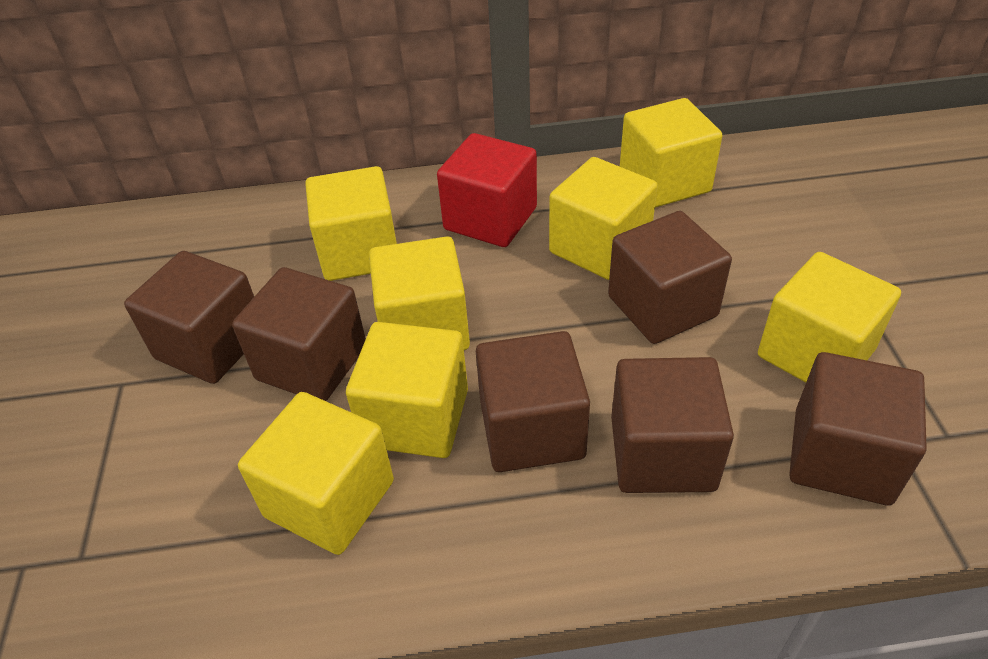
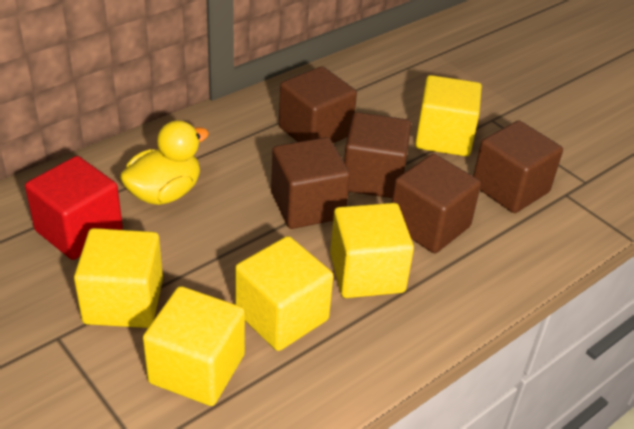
brown cube: [124,251,254,384] [232,267,366,401] [476,331,590,472] [608,211,732,344] [611,357,734,493] [789,352,927,506] = 6 -> [271,137,350,229] [279,66,357,143] [344,112,411,198] [392,154,481,253] [473,120,563,213] = 5
yellow cube: [238,392,394,555] [305,166,397,281] [346,322,468,458] [369,236,470,350] [549,157,658,280] [620,98,722,208] [758,252,901,382] = 7 -> [74,228,163,328] [143,286,245,406] [235,236,333,351] [330,203,414,298] [415,75,482,156] = 5
yellow duck: none = 0 -> [120,120,209,205] = 1

